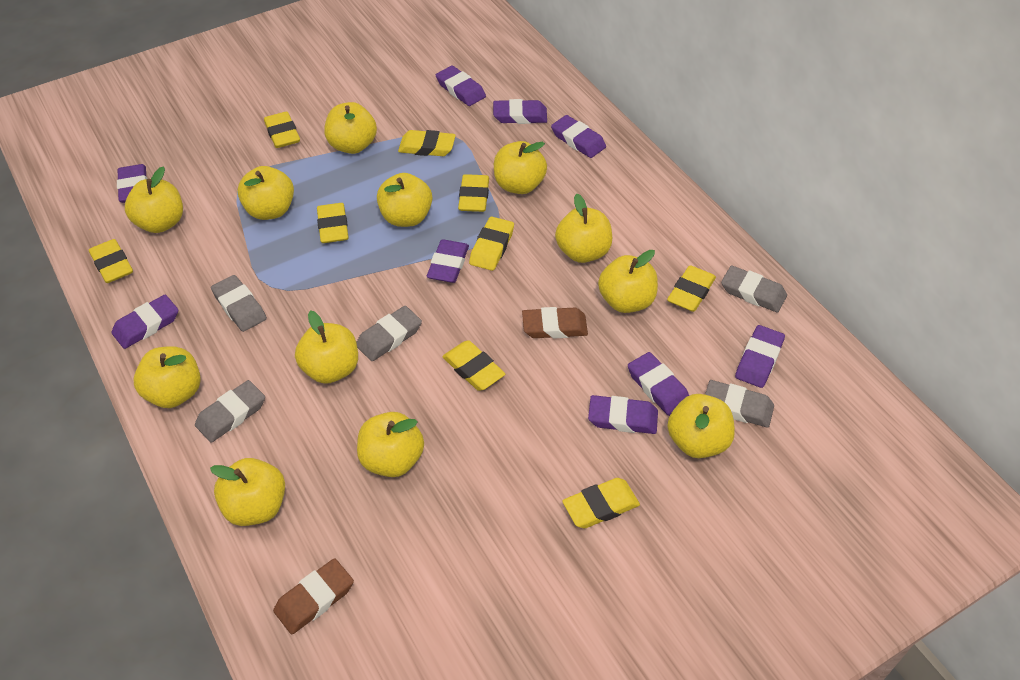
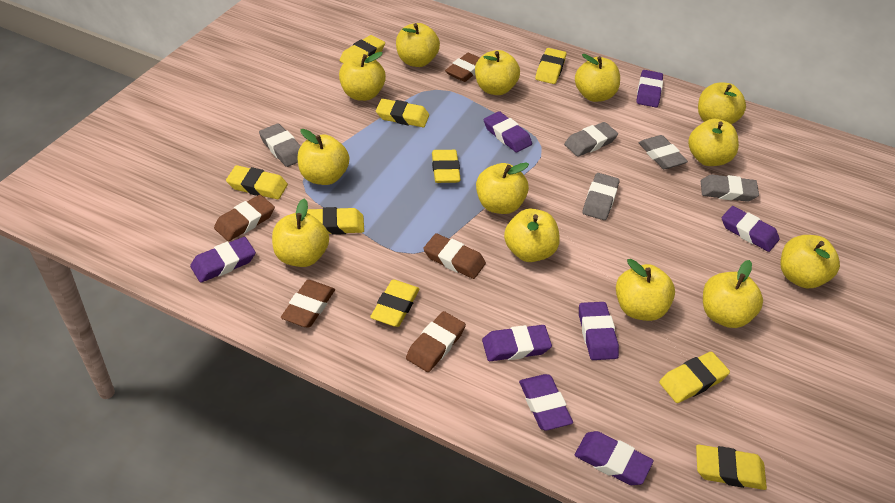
brown eraser: [273,558,354,634] [522,307,588,339] = 2 -> [214,195,275,241] [281,280,335,328] [406,311,466,372] [423,233,486,279] [445,53,480,82] = 5
purple eraser: [111,295,178,349] [117,164,148,203] [427,239,469,283] [436,66,486,106] [493,99,547,124] [551,115,606,158] [588,395,658,434] [628,352,689,416] [735,325,785,388] = 9 -> [190,237,256,283] [482,325,552,361] [484,111,532,153] [519,374,573,431] [575,431,654,485] [579,302,619,360] [636,70,663,107] [722,206,779,252] = 8
yellow apple: [125,166,183,233] [134,346,201,408] [210,458,285,526] [238,166,294,220] [295,310,358,384] [325,102,377,154] [357,412,424,477] [377,173,432,227] [494,141,547,194] [555,194,612,263] [598,250,658,313] [667,394,735,458] = 12 -> [272,198,329,267] [297,129,349,185] [339,52,386,101] [396,23,440,67] [475,50,520,95] [476,163,529,214] [504,208,560,262] [575,54,620,102] [616,259,675,321] [688,119,739,166] [698,83,746,125] [703,260,763,328] [781,235,840,288] = 13

